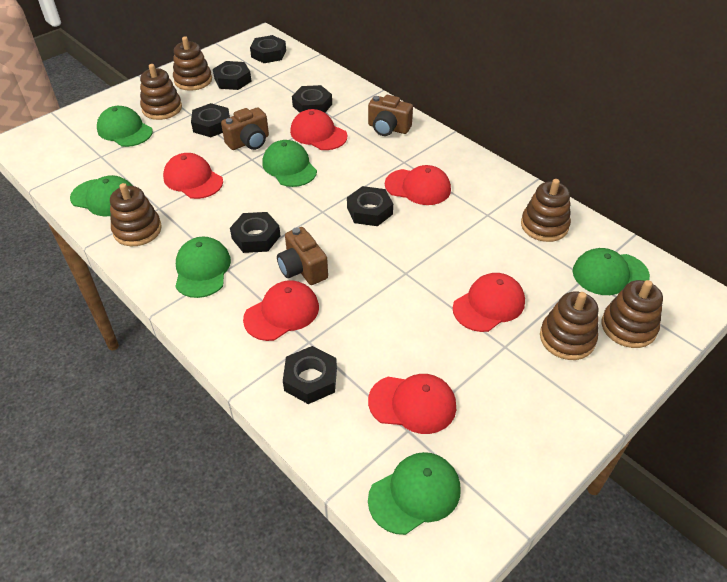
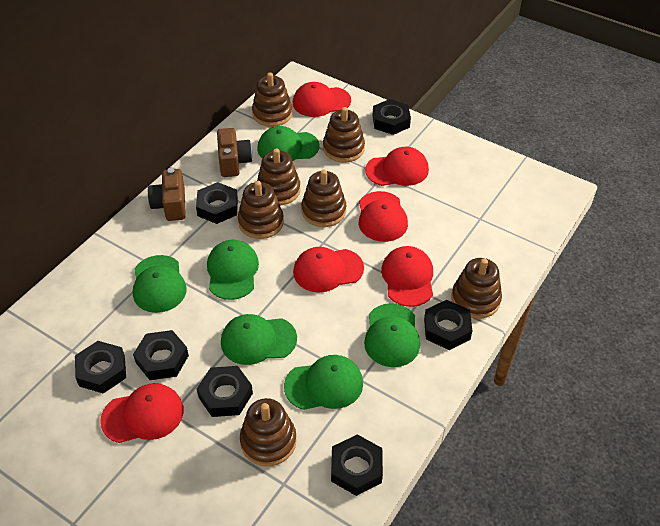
brown camera: [221,107,269,150] [277,227,328,285] [368,95,413,136] = 3 -> [148,168,186,221] [217,128,253,177] = 2
brown stacking toy: [110,183,162,246] [140,64,182,120] [173,37,212,91] [521,179,571,242] [540,291,598,360] [601,280,663,348] = 6 -> [238,181,284,239] [240,398,297,466] [252,73,292,127] [257,149,300,205] [301,169,346,227] [323,107,365,163] [451,258,502,319] = 7

